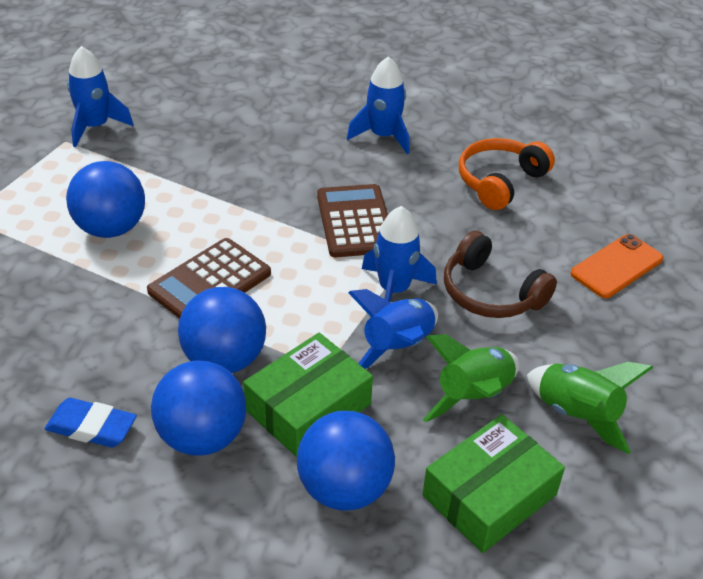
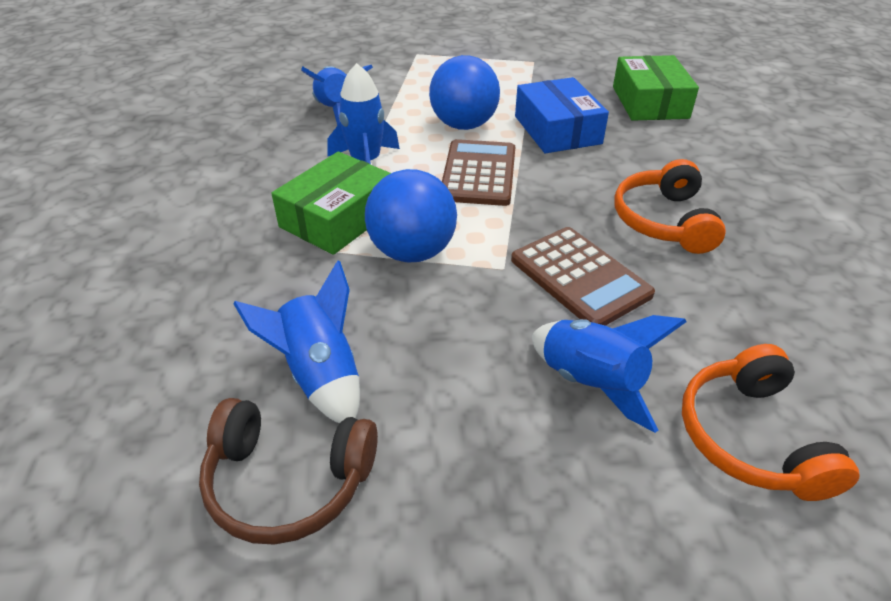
blue ball: [66,161,145,238] [151,360,246,456] [178,287,266,373] [297,411,395,511] = 4 -> [365,169,457,263] [429,55,500,130] = 2
blue box: none = 0 -> [515,77,609,153] = 1
blue eraser: [45,398,137,448] = 1 -> none = 0
green rocket: [423,334,519,422] [527,362,653,454] = 2 -> none = 0
orange headphones: [459,138,555,210] = 1 -> [614,159,726,254] [682,344,859,501] = 2
orange phone: [570,234,663,298] = 1 -> none = 0

